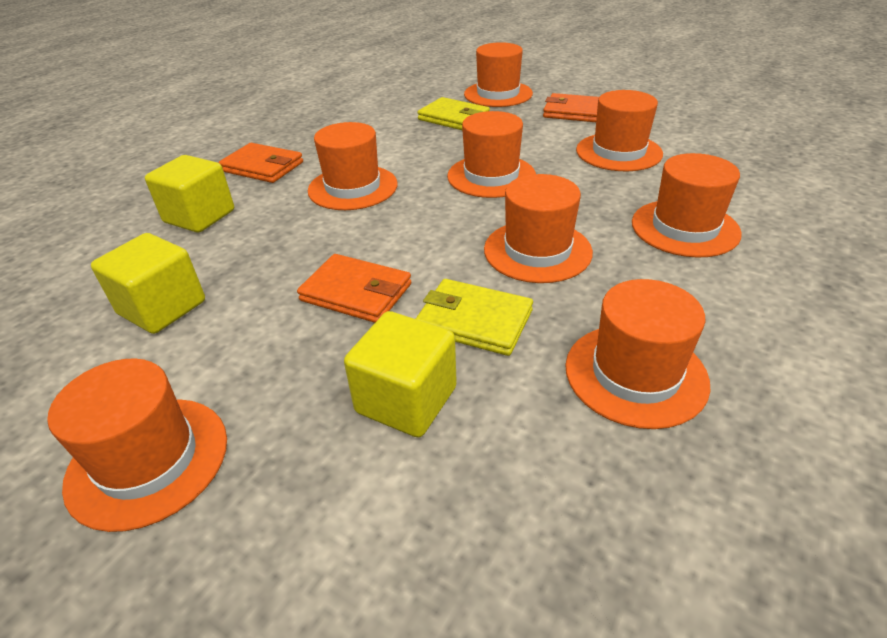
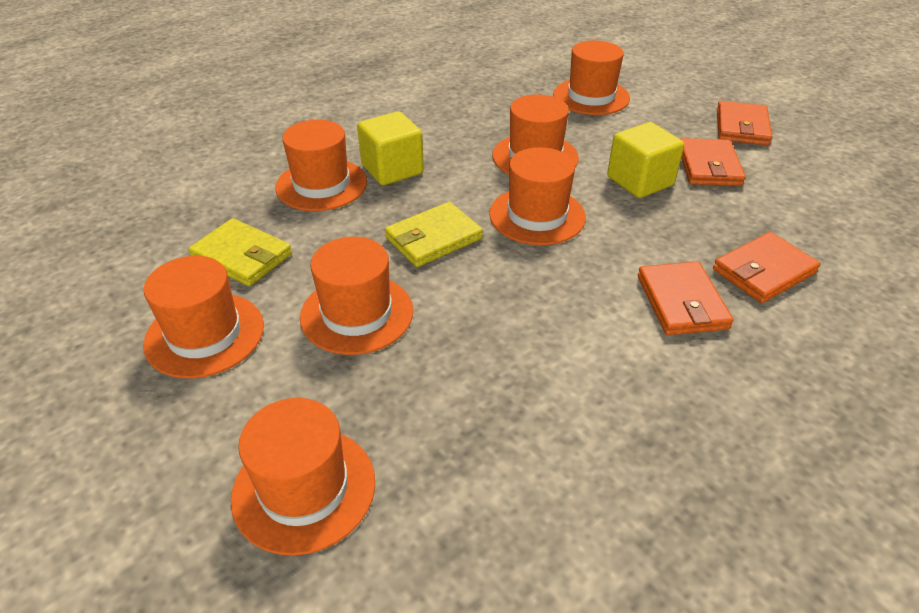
orange hat: [47,358,227,532] [308,122,397,210] [447,111,536,198] [464,42,533,107] [484,174,593,283] [565,279,710,429] [576,90,663,171] [632,153,742,257] = 8 -> [143,256,264,378] [231,398,375,556] [275,120,367,211] [300,237,413,355] [489,147,586,245] [492,94,579,174] [553,40,630,115] = 7
orange wallet: [218,143,303,183] [297,254,411,323] [543,93,599,122] = 3 -> [638,261,734,335] [680,138,746,186] [713,232,821,303] [717,101,772,146] = 4
yellow cube: [91,233,205,334] [145,155,234,233] [344,311,457,438] = 3 -> [357,111,424,185] [607,122,684,198] = 2

